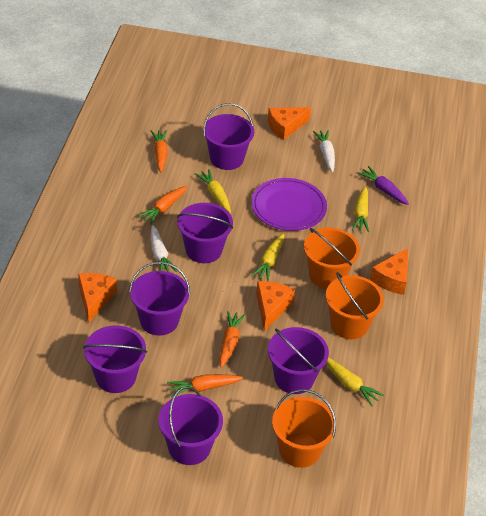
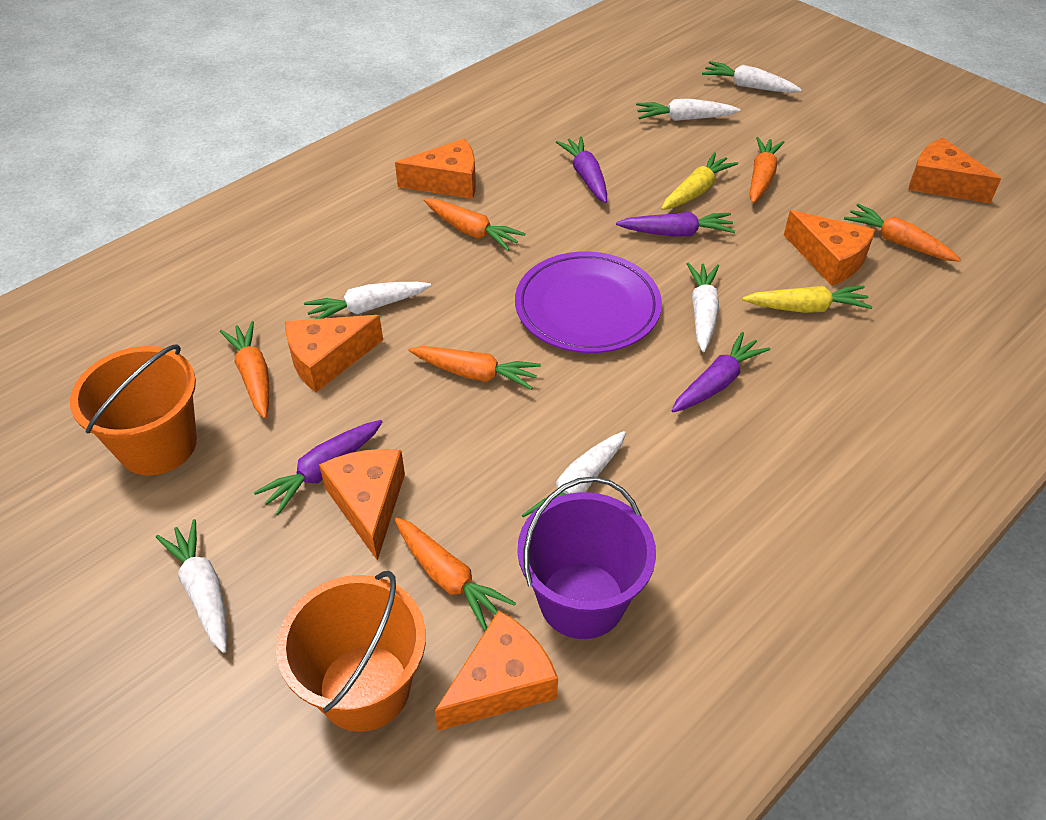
orange bucket: [272,389,336,468] [304,228,360,289] [326,272,384,339] = 3 -> [70,344,197,476] [276,571,426,732] = 2
orange carrot: [138,186,187,225] [151,130,168,172] [167,374,243,397] [219,311,246,368] = 4 -> [220,321,269,419] [394,517,516,631] [408,346,541,390] [424,199,526,251] [749,137,785,203] [844,204,961,262] = 6
orange cheese: [78,273,117,323] [256,281,295,331] [267,107,311,140] [370,248,408,295] = 4 -> [285,315,383,392] [319,449,405,561] [395,138,476,199] [435,610,558,731] [784,210,875,286] [908,138,1001,203] = 6
purple bucket: [83,325,147,393] [129,262,190,335] [158,386,223,465] [177,203,233,263] [203,103,254,170] [268,327,329,394] = 6 -> [517,477,656,639] = 1
purple carrot: [358,166,409,205] = 1 -> [254,420,382,515] [556,136,607,203] [616,212,735,237] [671,332,770,412] = 4
white carrot: [151,225,178,272] [313,130,335,172] = 2 -> [156,519,227,653] [304,282,431,319] [522,431,626,517] [636,99,741,121] [687,262,719,352] [702,61,802,93] = 6
yellow carrot: [195,169,231,213] [252,233,284,281] [326,358,384,406] [352,186,369,232] = 4 -> [661,152,738,210] [742,285,873,313] = 2

